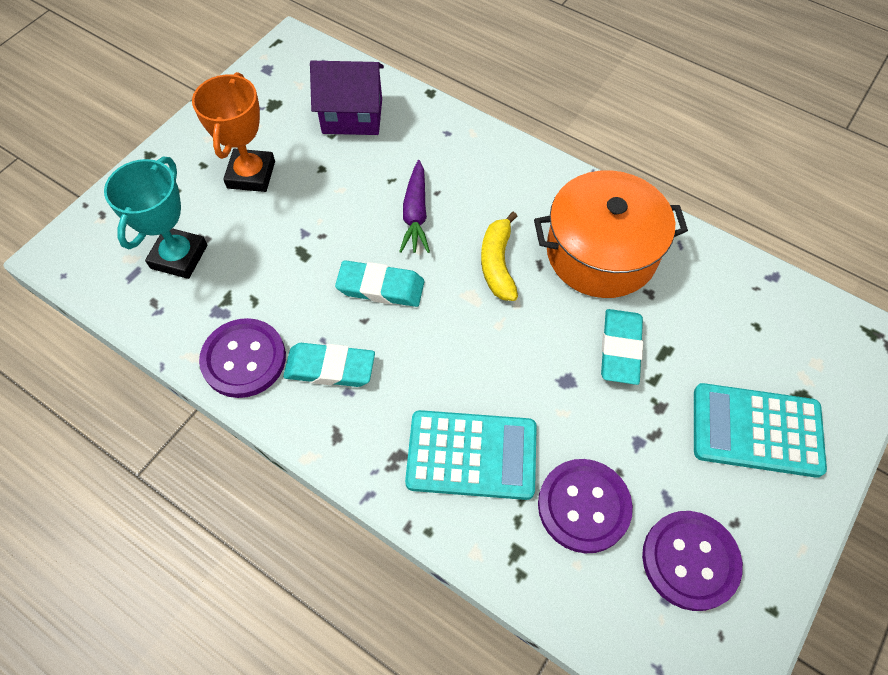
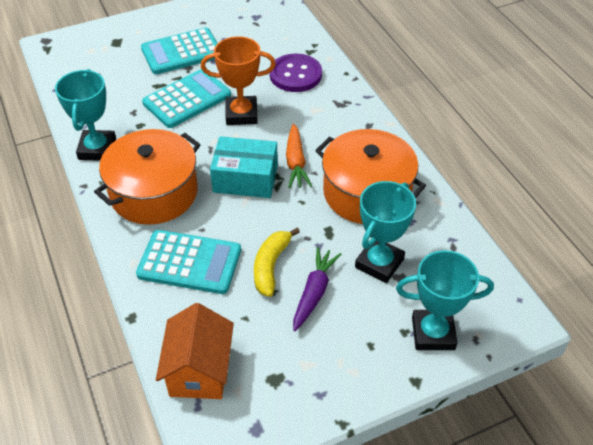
orange carrot: none = 0 -> [286,123,312,188] = 1
orange house: none = 0 -> [156,303,234,399] = 1
orange pot: [534,170,688,298] = 1 -> [94,129,201,225] [315,129,426,224] = 2
purple button: [199,318,286,398] [538,459,633,553] [642,511,743,611] = 3 -> [269,53,322,92] = 1
purple house: [310,61,384,135] = 1 -> none = 0
turquoise box: none = 0 -> [210,136,278,198] = 1
turquoise calculator: [405,410,537,500] [694,383,827,478] = 2 -> [136,230,241,294] [141,28,218,74] [142,69,231,128] = 3
turquoise eraser: [283,343,375,387] [335,260,424,307] [601,309,643,385] = 3 -> none = 0
turquoise trophy: [104,156,207,279] = 1 -> [55,69,116,161] [355,181,416,283] [396,250,494,350] = 3

